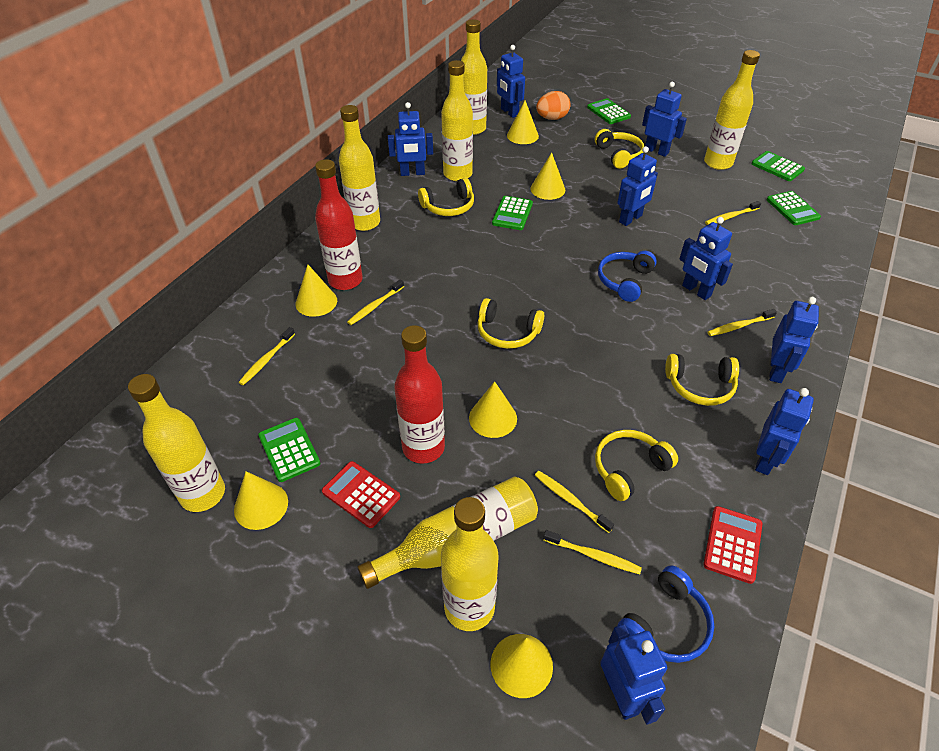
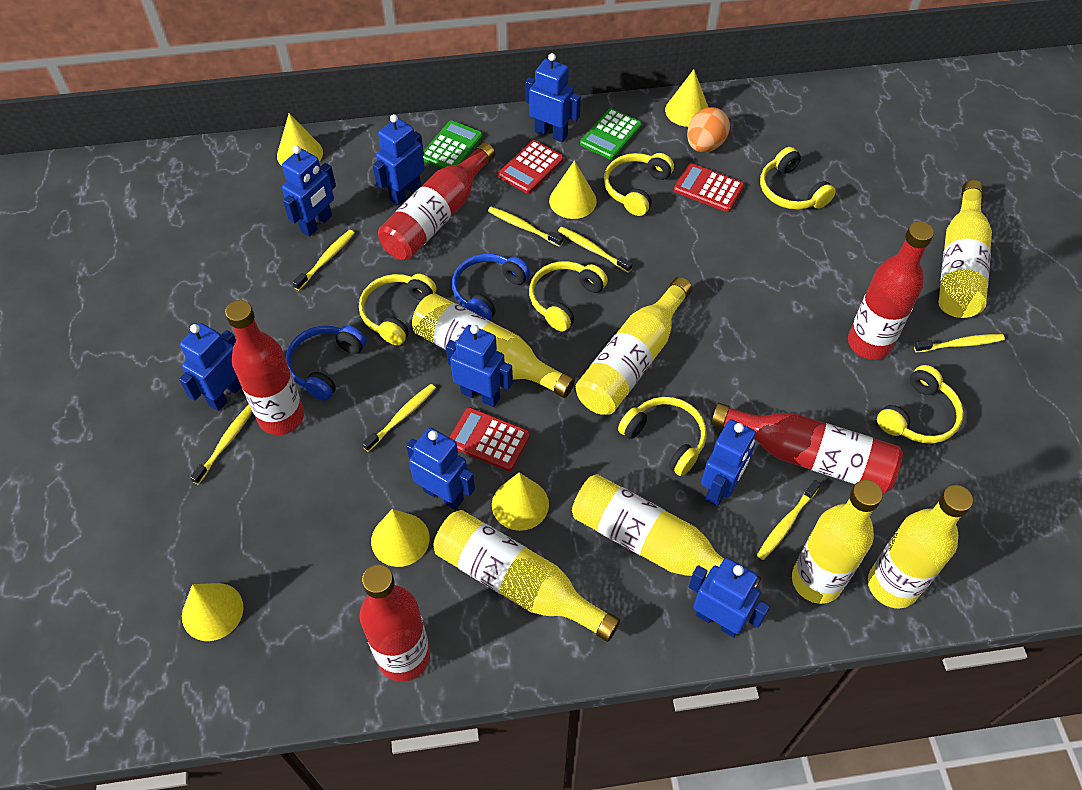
green calculator: [258,418,320,482] [492,196,533,230] [587,98,631,124] [751,151,805,181] [767,191,821,225] = 5 -> [423,120,483,169] [580,108,642,160] = 2
red bottle: [315,159,363,290] [394,325,445,464] = 2 -> [225,300,304,435] [360,565,430,682] [378,142,495,260] [711,403,903,493] [848,221,934,360] = 5
red calculator: [322,461,400,528] [703,506,762,584] = 2 -> [449,407,530,471] [498,140,564,194] [674,163,744,212] = 3
yellow headphones: [418,178,474,216] [478,298,544,349] [595,129,644,169] [595,430,678,501] [665,354,739,406] = 5 -> [359,274,436,345] [529,261,608,332] [604,153,674,216] [618,397,707,476] [760,147,835,210] [877,365,964,443] = 6
yellow toothbrush: [239,327,295,385] [347,279,404,325] [535,471,614,533] [543,530,642,574] [705,201,761,225] [707,309,777,336] = 6 -> [190,405,252,484] [292,230,354,290] [362,384,436,452] [488,207,563,247] [558,227,632,273] [757,480,820,560] [914,334,1005,352] = 7

